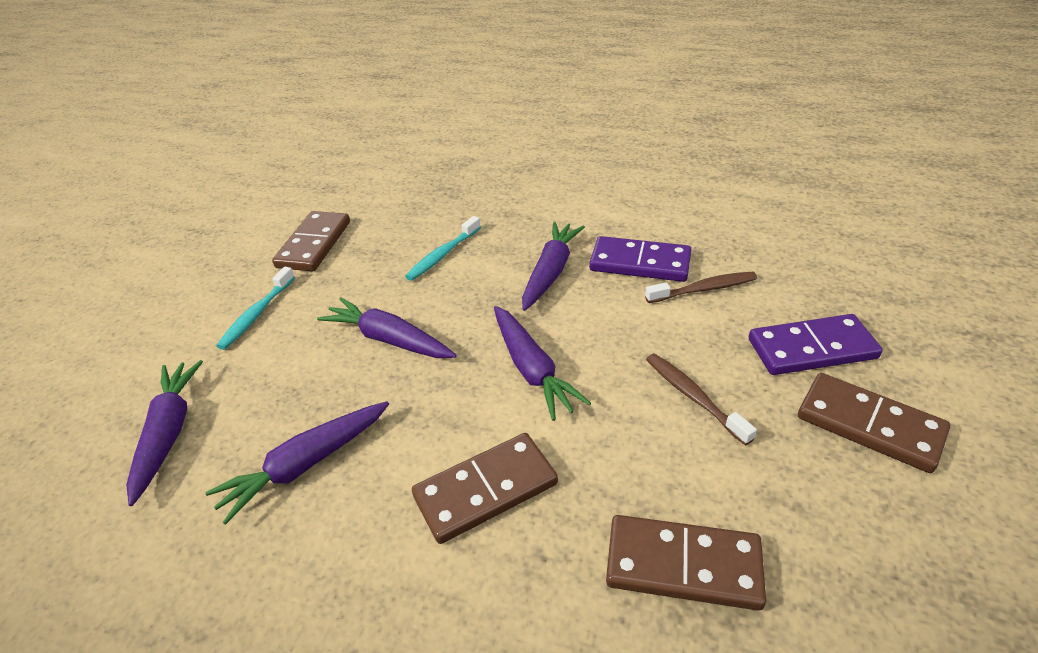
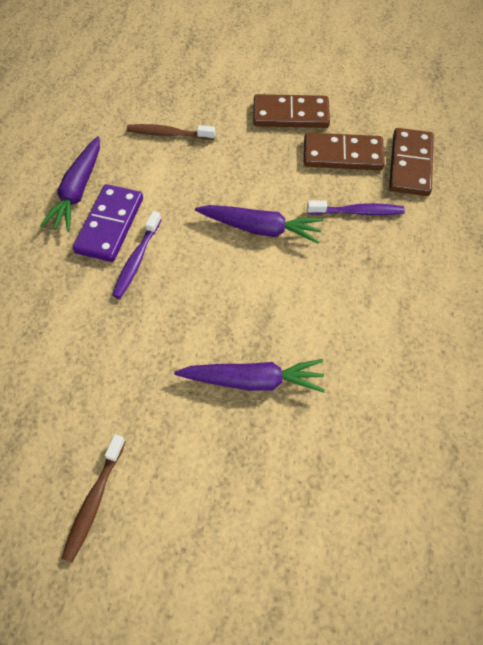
brown domino: [272,211,350,271] [412,433,558,544] [606,515,766,611] [798,373,950,473] = 4 -> [253,94,330,128] [304,132,385,170] [389,128,434,196] = 3
purple carrot: [126,360,203,506] [205,401,389,525] [317,297,457,358] [494,306,591,421] [522,222,585,311] = 5 -> [40,136,100,232] [174,359,325,392] [195,205,324,244] = 3
purple domino: [589,236,692,282] [749,314,882,375] = 2 -> [73,184,143,262] = 1
purple toothbrush: none = 0 -> [112,211,161,299] [307,201,405,215] = 2
turquoise toothbrush: [216,267,295,350] [405,216,481,281] = 2 -> none = 0

